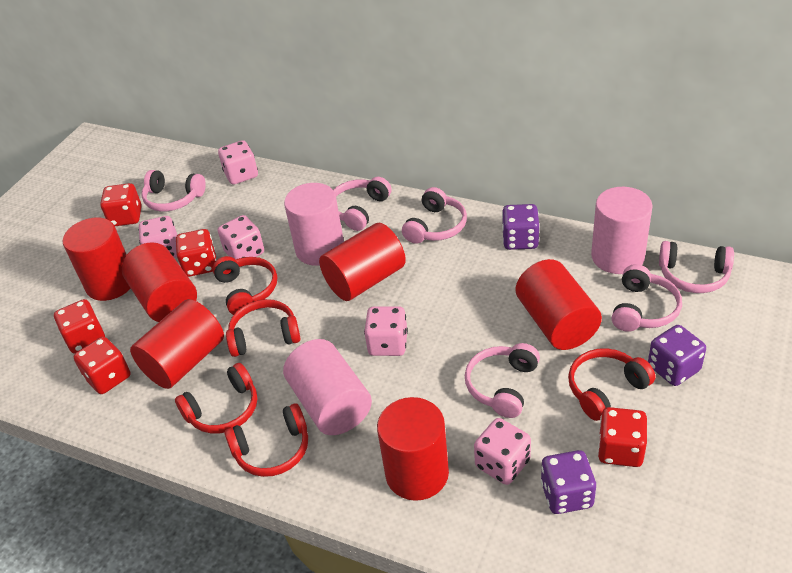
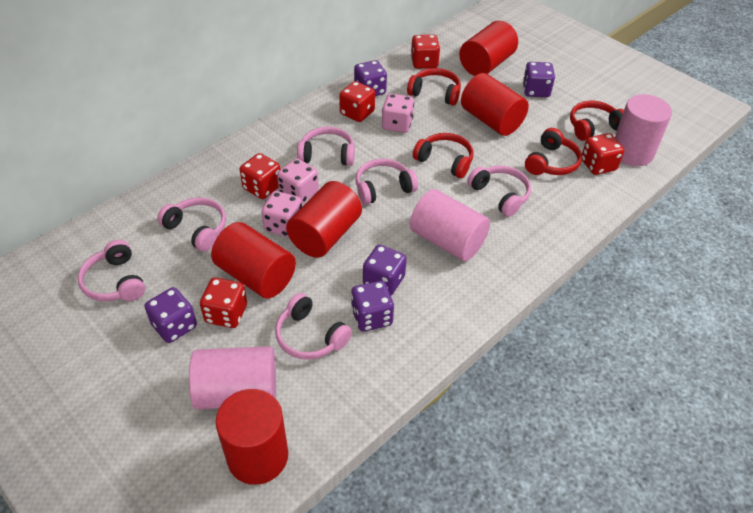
pink dice: [139,216,177,258] [218,140,258,184] [218,215,264,260] [364,306,408,356] [474,418,531,485] = 5 -> [261,191,302,237] [277,158,319,204] [382,93,414,133] = 3
purple dice: [502,204,539,250] [541,450,596,514] [648,325,706,386] = 3 -> [145,287,197,343] [351,281,394,332] [354,60,387,96] [363,245,407,295] [523,62,555,97] = 5
red cylinder: [63,218,130,301] [122,242,197,322] [130,299,224,389] [319,223,406,301] [377,397,449,501] [516,259,602,350] = 6 -> [211,222,296,299] [216,389,288,485] [286,181,362,258] [459,20,518,76] [461,73,529,136] = 5
red headphones: [175,363,257,434] [212,256,277,315] [225,403,308,477] [226,299,300,357] [568,348,656,421] = 5 -> [407,68,461,106] [413,133,473,178] [525,128,582,175] [570,101,624,141] = 4

